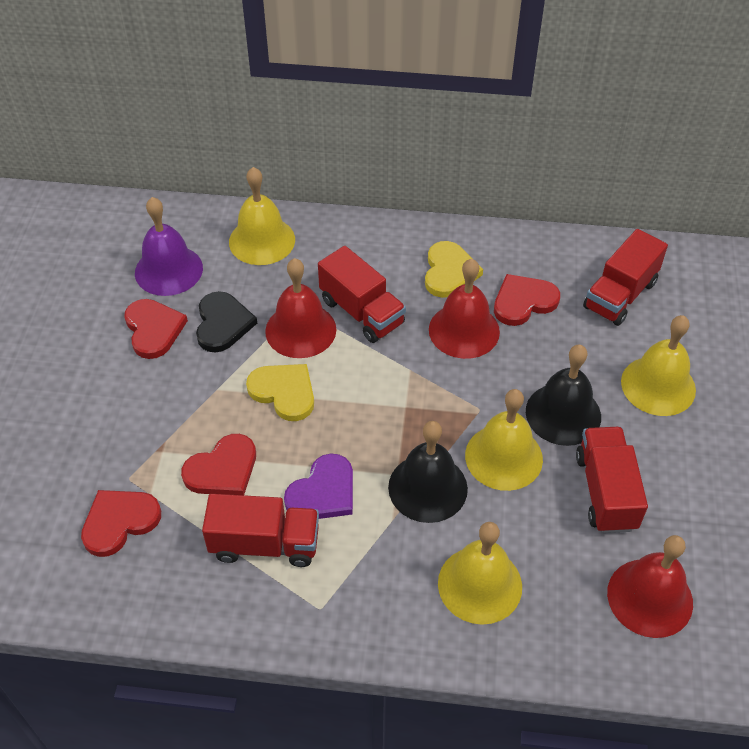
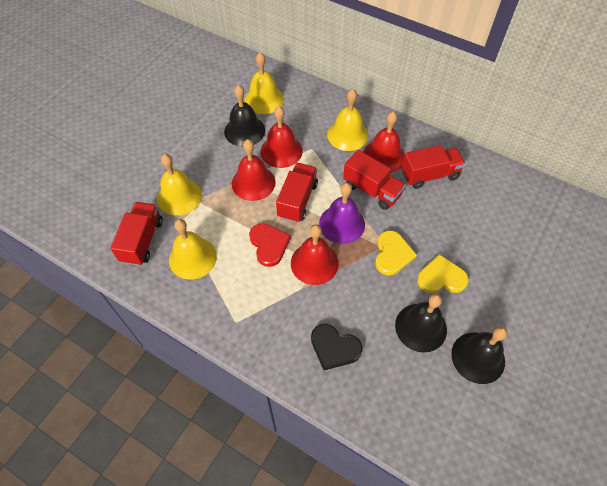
black bell: [388,421,468,523] [526,345,601,446] = 2 -> [224,85,265,147] [395,294,447,353] [451,326,507,384] = 3
purple heart: [284,453,353,519] = 1 -> none = 0
red bell: [265,258,336,358] [429,259,500,359] [607,535,693,638] = 3 -> [232,139,276,201] [260,106,303,168] [291,225,339,285] [363,111,405,173] = 4
red heart: [81,490,161,557] [125,299,188,359] [181,434,256,495] [494,274,560,326] = 4 -> [249,223,291,267] = 1

